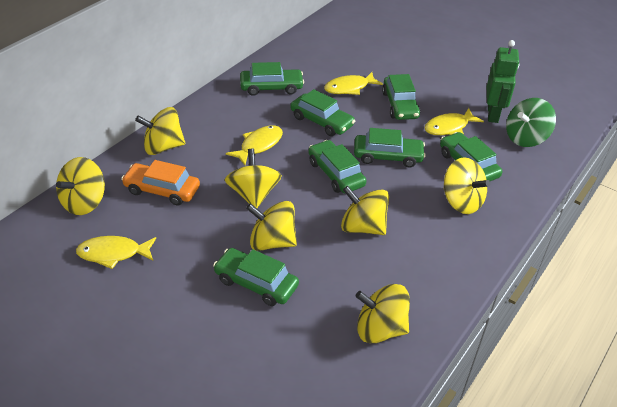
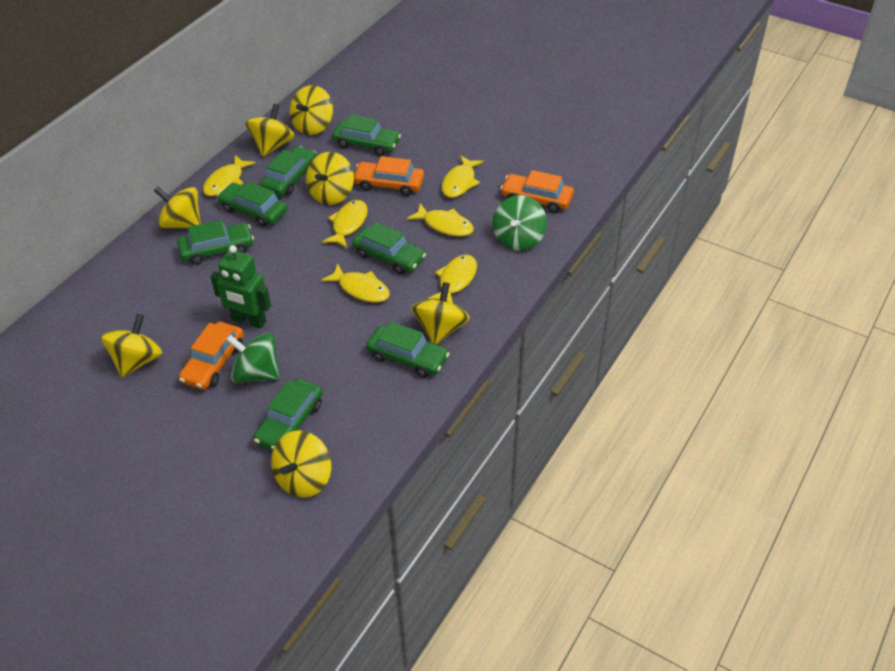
green spinning top: [506,98,556,147] = 1 -> [226,333,280,383] [493,195,547,251] = 2
orange car: [121,160,200,205] = 1 -> [179,322,244,390] [354,156,424,196] [500,170,574,213] = 3
yellow fish: [76,236,156,269] [226,125,283,165] [324,72,383,95] [424,108,484,135] = 4 -> [203,155,256,196] [321,264,390,303] [322,200,368,248] [407,203,474,236] [428,255,477,303] [441,155,484,198] = 6

